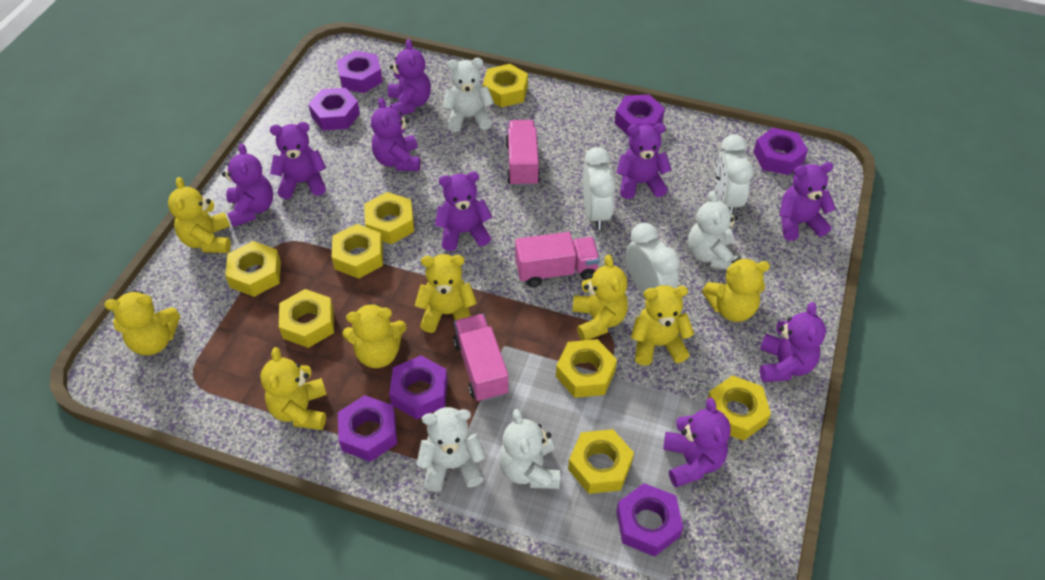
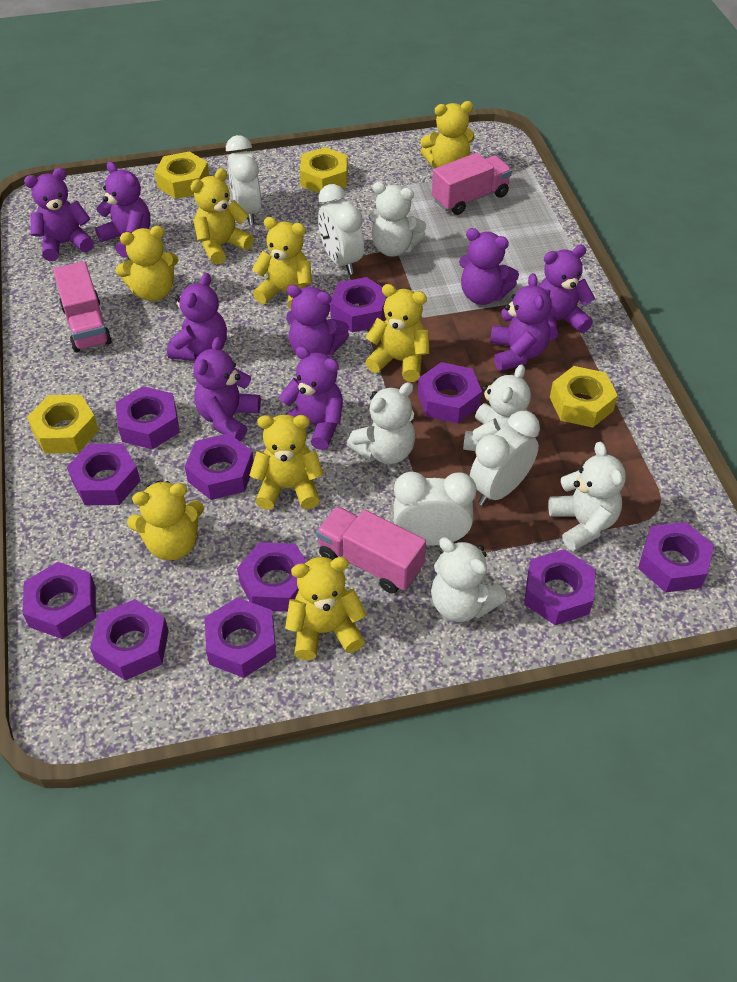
purple nut: [308,88,360,131] [337,50,383,93] [338,395,397,462] [389,355,448,419] [615,95,665,137] [616,483,683,557] [753,128,808,175] = 7 -> [23,562,96,639] [67,443,140,505] [90,599,169,680] [116,386,180,450] [185,433,254,500] [205,597,276,678] [237,542,306,612] [330,277,387,332] [418,362,482,423] [524,549,596,625] [638,522,714,593] = 11
white clock: [583,147,616,230] [626,223,680,294] [714,135,754,215] = 3 -> [226,135,262,225] [318,184,364,275] [394,472,477,545] [470,411,540,506] = 4
white teddy bear: [416,407,486,492] [442,58,494,132] [499,409,560,489] [688,191,738,270] = 4 -> [347,382,416,464] [369,182,426,257] [431,537,506,622] [463,364,531,451] [548,441,626,551] = 5
yellow nut: [225,241,281,297] [279,289,334,348] [332,224,383,279] [364,192,414,244] [483,64,528,108] [556,339,617,398] [568,429,634,494] [707,376,771,441] = 8 -> [27,394,99,454] [155,151,209,199] [300,147,348,193] [550,366,618,428] = 4

